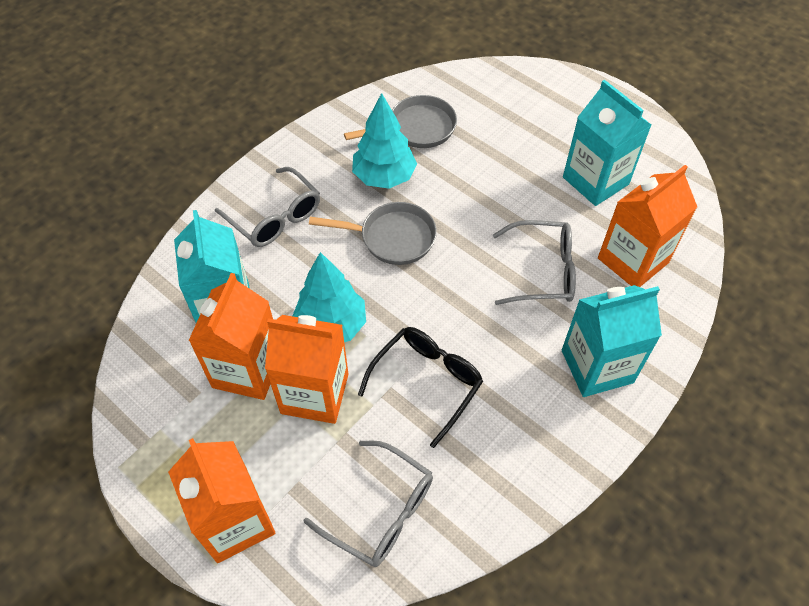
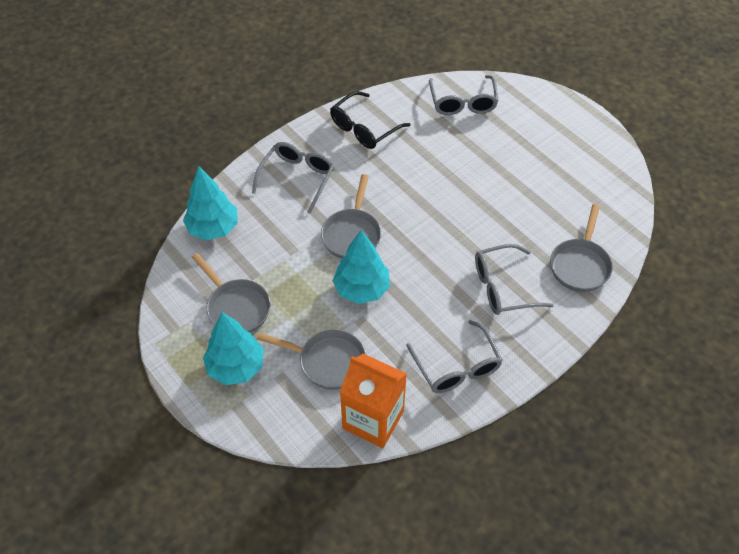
grey glasses: [215,167,320,247] [304,441,433,567] [493,220,576,305] = 3 -> [252,142,334,214] [406,320,503,393] [429,75,499,115] [475,244,554,315] = 4
grey pan: [309,202,437,265] [344,95,457,148] = 2 -> [192,253,271,333] [257,330,366,390] [321,174,381,259] [550,205,613,292] = 4
orange carton: [168,438,275,563] [189,273,273,400] [265,315,349,424] [598,165,697,287] = 4 -> [340,354,407,448] = 1
turquoise carton: [174,210,250,323] [562,285,662,397] [563,80,651,206] = 3 -> none = 0
turquoise tree: [293,252,366,342] [352,93,417,189] = 2 -> [183,166,238,240] [203,312,264,385] [333,230,390,304] = 3

